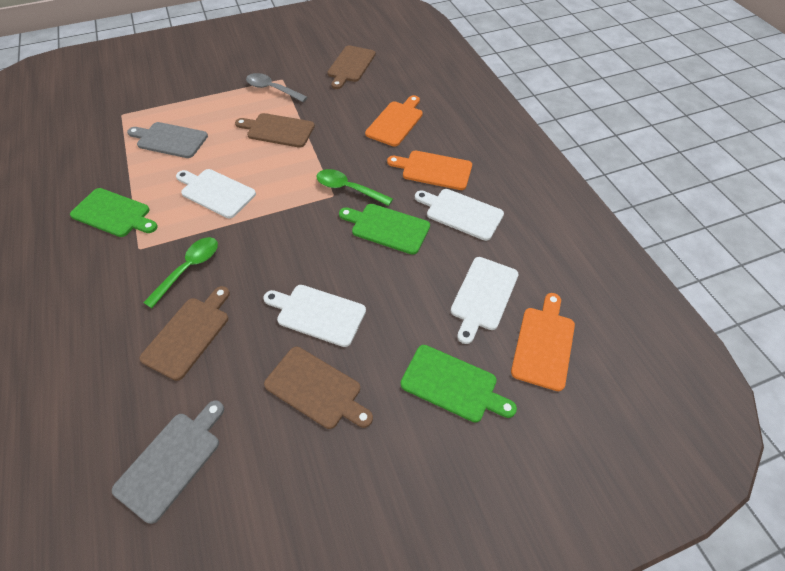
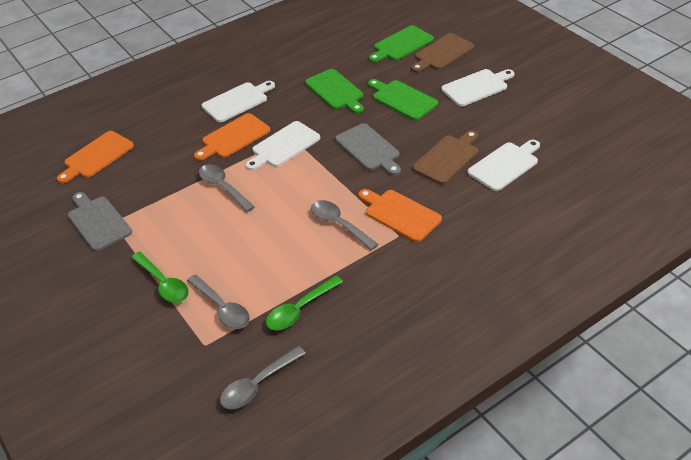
brown cutting board: [139,286,230,381] [235,113,315,148] [264,347,373,429] [327,45,376,89] = 4 -> [411,33,475,73] [412,130,478,185] = 2
grey spoon: [246,73,308,102] = 1 -> [187,274,250,329] [199,164,255,212] [220,346,306,409] [311,200,379,250] = 4

